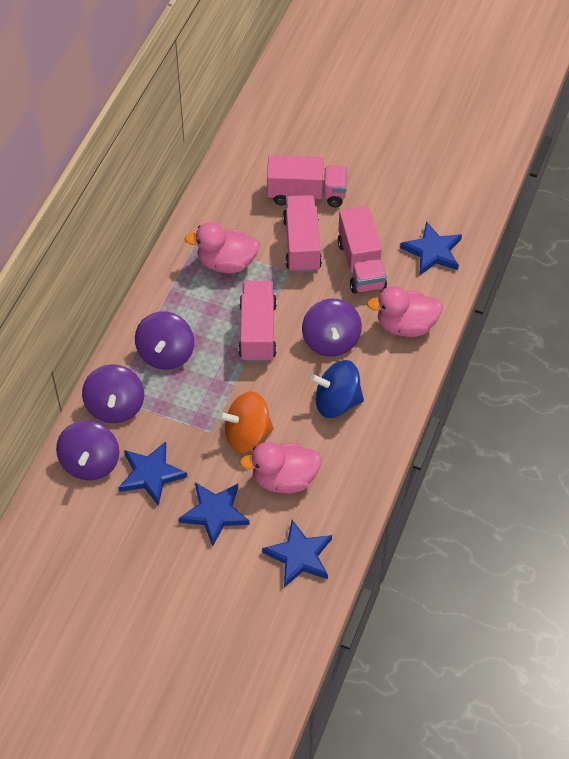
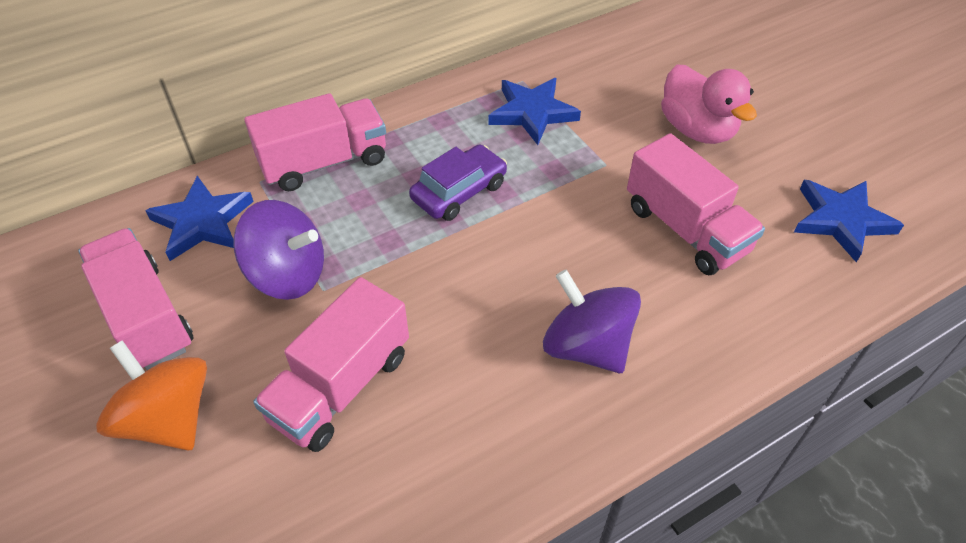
blue spinning top: [310,360,364,418] = 1 -> none = 0
blue star: [119,441,188,506] [179,482,250,546] [262,520,332,587] [400,221,462,275] = 4 -> [145,176,254,261] [489,78,581,145] [794,180,904,262] = 3
pink duck: [184,222,260,273] [239,442,322,494] [367,286,443,337] = 3 -> [661,64,757,144] = 1
purple car: none = 0 -> [409,144,507,221] = 1
purple spinning top: [56,421,119,480] [82,364,144,423] [135,311,194,370] [302,299,362,357] = 4 -> [234,200,324,300] [543,270,641,373] = 2

